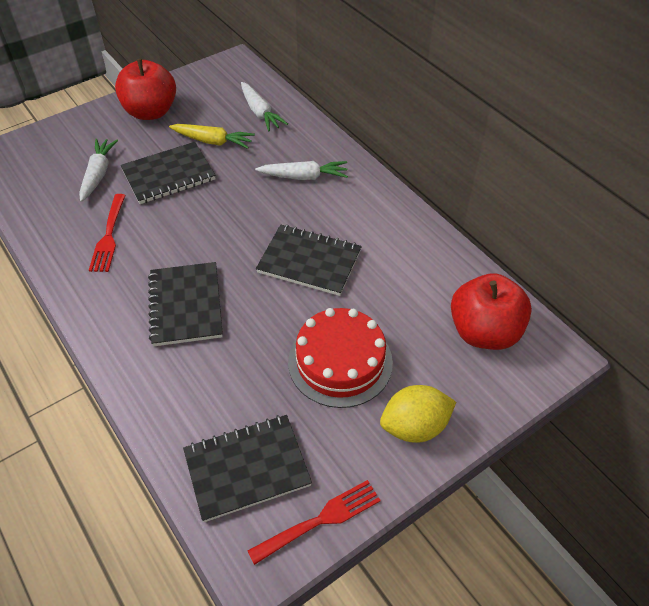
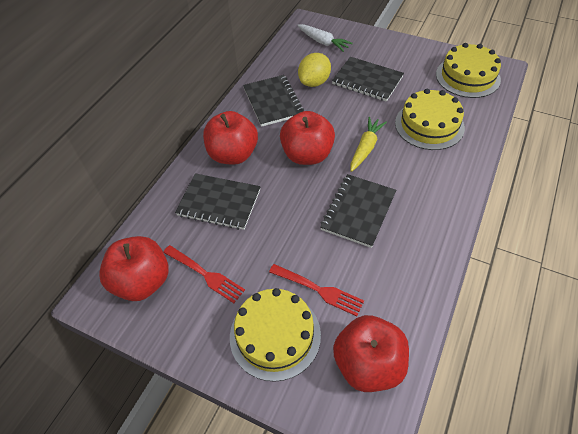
red apple: [115,59,176,120] [451,273,532,350] = 2 -> [99,236,169,301] [203,111,258,165] [280,111,335,165] [333,315,409,392] = 4
red cake: [288,308,393,408] = 1 -> none = 0
white carrot: [79,139,118,202] [241,82,288,131] [255,161,348,180] = 3 -> [297,24,353,52] = 1
yellow cake: none = 0 -> [230,288,321,382] [395,89,465,150] [436,43,501,98] = 3

